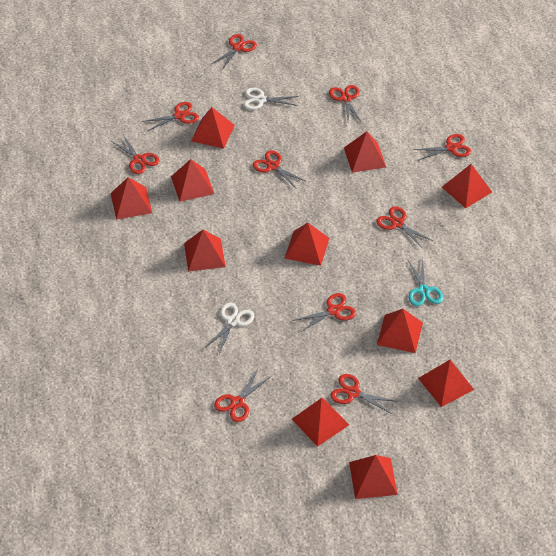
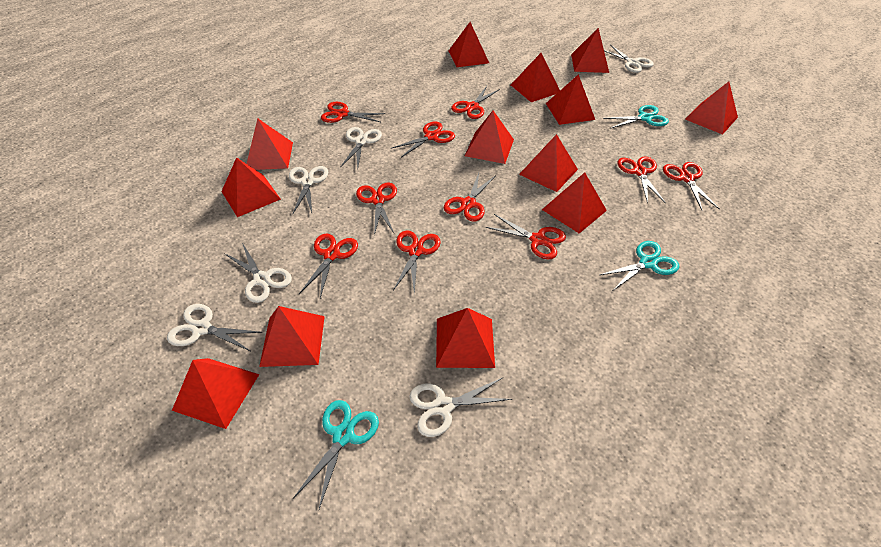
red pyramid: [110,177,152,220] [171,159,214,202] [184,230,226,272] [191,107,235,149] [284,223,329,266] [292,398,349,447] [344,131,386,173] [349,455,398,499] [377,309,423,353] [418,360,474,407] [442,164,492,208] = 11 -> [172,358,259,429] [221,157,281,217] [247,118,293,170] [259,306,325,367] [436,308,495,368] [449,22,489,67] [465,111,514,164] [511,53,560,102] [519,134,578,192] [542,172,607,233] [546,74,595,125] [571,28,609,73] [685,82,738,135] = 13
turquoise scissors: [407,258,443,306] = 1 -> [293,400,379,509] [599,241,679,290] [603,105,669,128] = 3
white scissors: [205,303,255,354] [244,88,299,110] = 2 -> [167,304,263,351] [224,243,292,303] [289,166,328,215] [340,127,382,168] [409,378,512,437] [604,45,654,73] = 6

